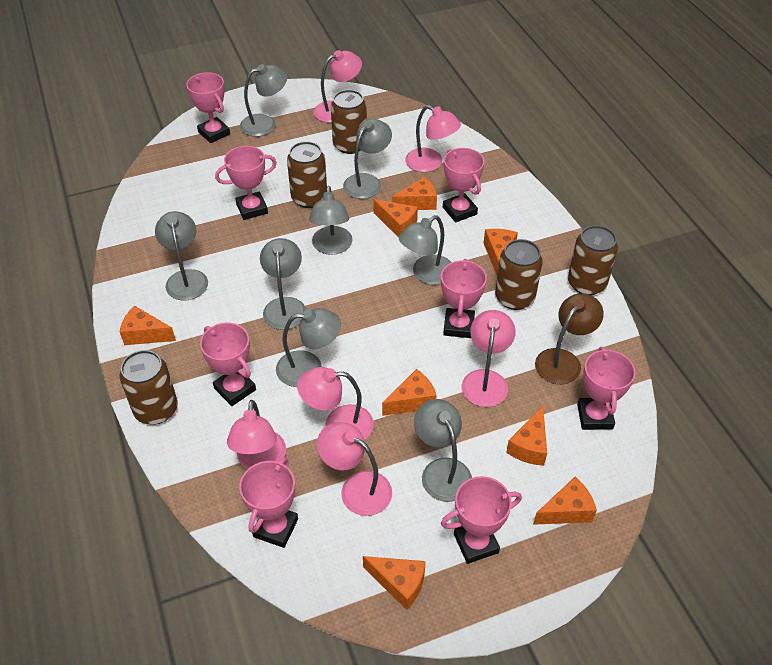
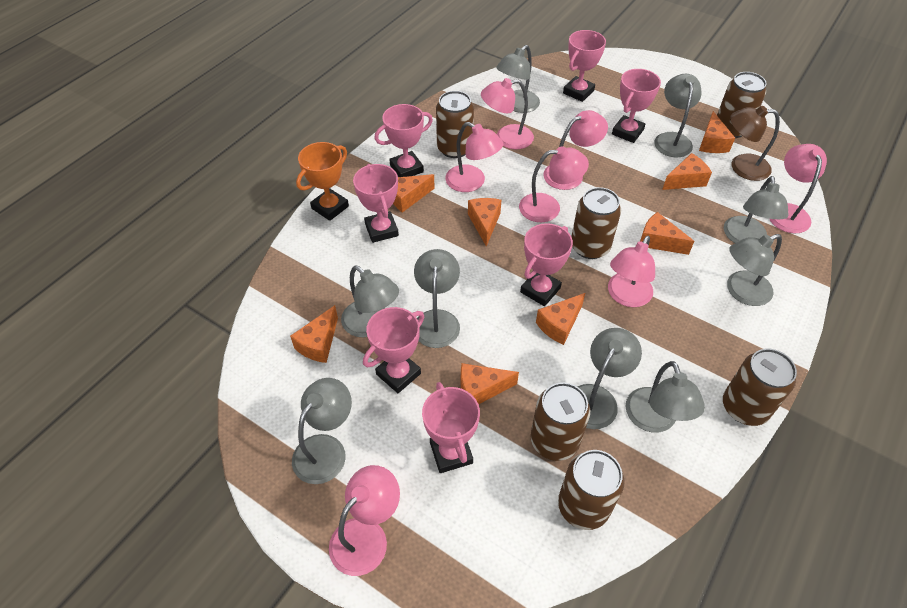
brown can: [120,350,178,425] [287,141,327,208] [331,90,367,154] [495,239,543,310] [568,225,618,295] = 5 -> [436,91,474,158] [530,382,590,461] [558,450,625,530] [571,187,621,259] [717,72,767,138] [723,349,797,426] = 6
grey lamp: [155,211,208,301] [240,64,287,137] [260,238,306,330] [276,308,341,387] [309,186,353,255] [343,119,392,199] [399,215,452,285] [414,399,472,502] = 8 -> [292,378,352,484] [341,265,399,337] [414,249,460,348] [496,45,540,113] [577,328,642,429] [626,361,705,432] [654,74,702,157] [724,176,789,243] [727,234,782,306] = 9
orange trophy: none = 0 -> [296,142,349,221] = 1
pink lamp: [227,400,286,469] [297,367,374,440] [313,50,362,123] [317,422,392,516] [405,105,461,172] [462,310,516,407] = 6 -> [329,465,400,576] [445,122,503,192] [481,78,534,149] [519,146,589,222] [543,110,608,190] [608,236,655,307] [770,144,827,233] = 7
pink trophy: [186,72,230,143] [200,323,256,406] [215,146,277,220] [239,457,298,548] [441,259,487,338] [441,476,522,564] [443,148,484,223] [577,347,636,430] = 8 -> [353,164,399,243] [363,307,424,393] [374,104,433,177] [422,382,480,473] [520,223,573,306] [563,30,606,102] [612,69,661,143] = 7

